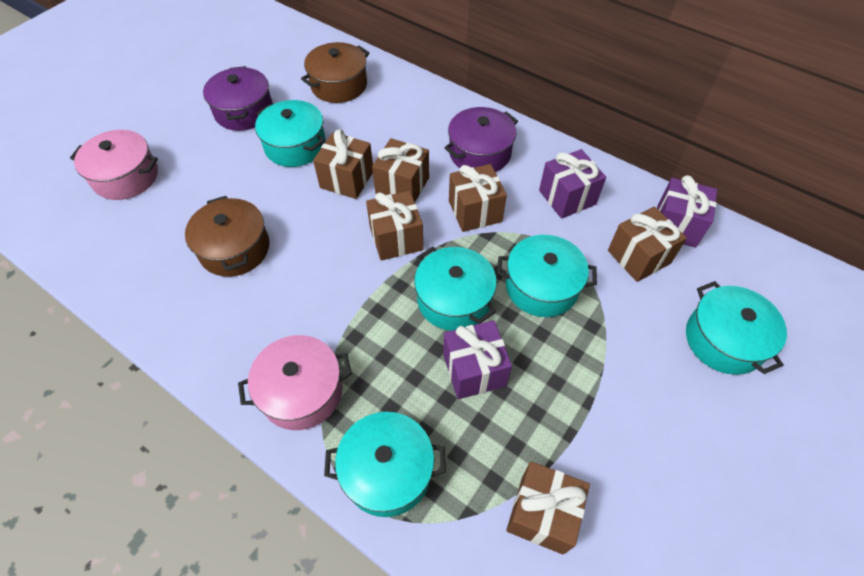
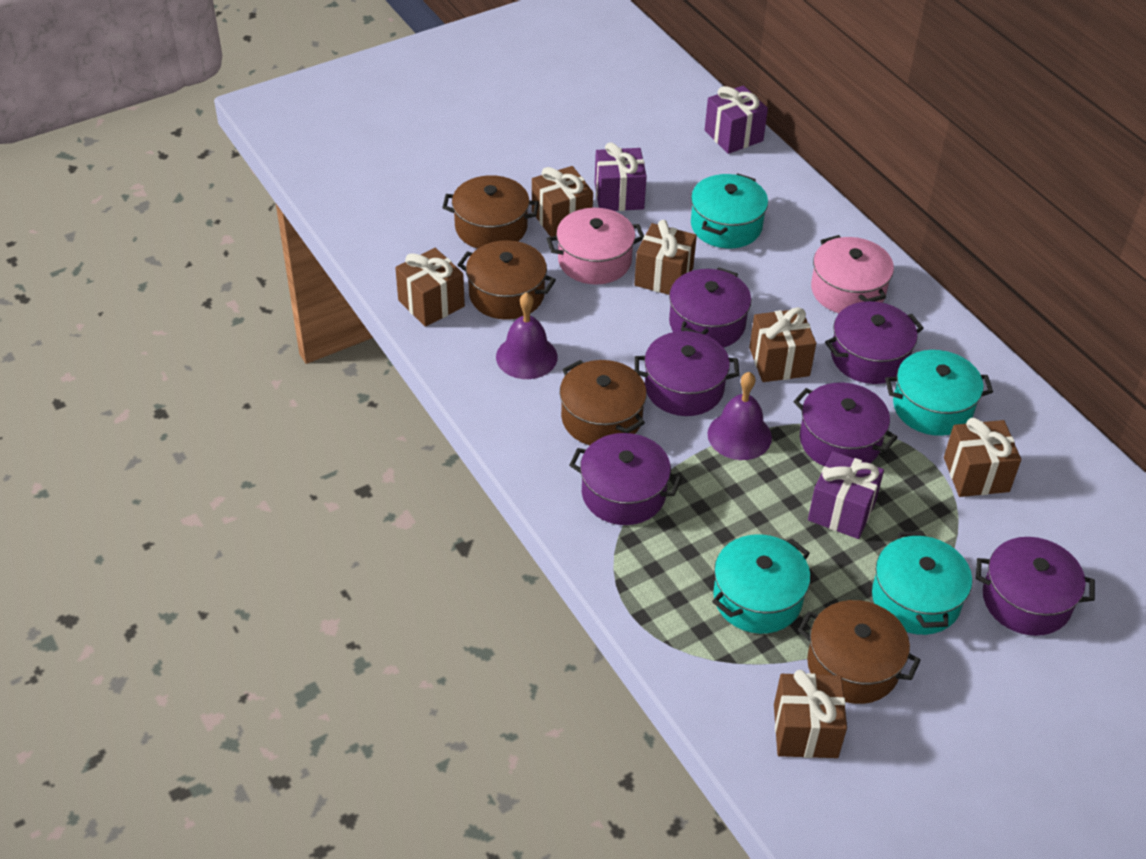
brown pot: [185,196,269,277] [301,42,369,103] = 2 -> [442,175,539,248] [458,240,556,320] [560,360,647,445] [798,600,921,704] = 4
purple bell: none = 0 -> [496,292,558,379] [707,372,772,460] = 2
purple pot: [203,66,273,131] [444,107,518,172] = 2 -> [569,433,682,525] [634,331,739,416] [669,267,751,348] [793,383,898,466] [825,301,924,384] [976,537,1095,636] = 6
turquoise pot: [255,100,326,167] [324,412,446,517] [414,247,497,331] [497,235,597,317] [686,281,787,375] = 5 -> [691,173,768,248] [712,534,811,634] [872,531,972,635] [885,350,993,436] = 4

